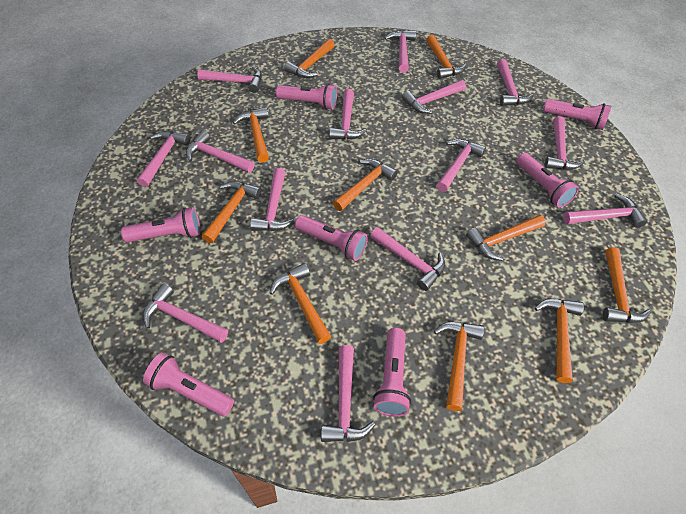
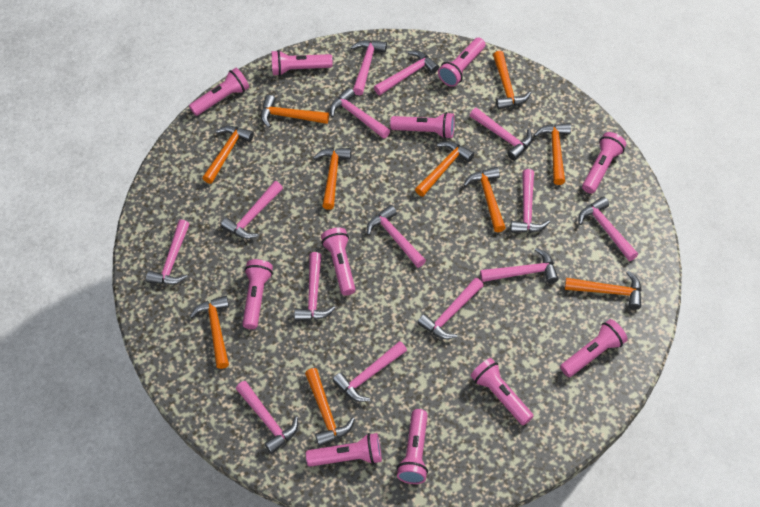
pink flashlight: [121,207,200,242] [143,353,234,417] [276,83,337,110] [295,215,368,261] [373,328,411,416] [516,153,579,207] [543,99,611,130] = 7 -> [189,68,249,116] [242,259,273,329] [272,50,333,76] [306,433,382,467] [321,227,356,296] [390,112,454,139] [397,409,428,484] [438,38,485,87] [471,358,534,425] [560,319,628,377] [582,132,626,194] = 11

